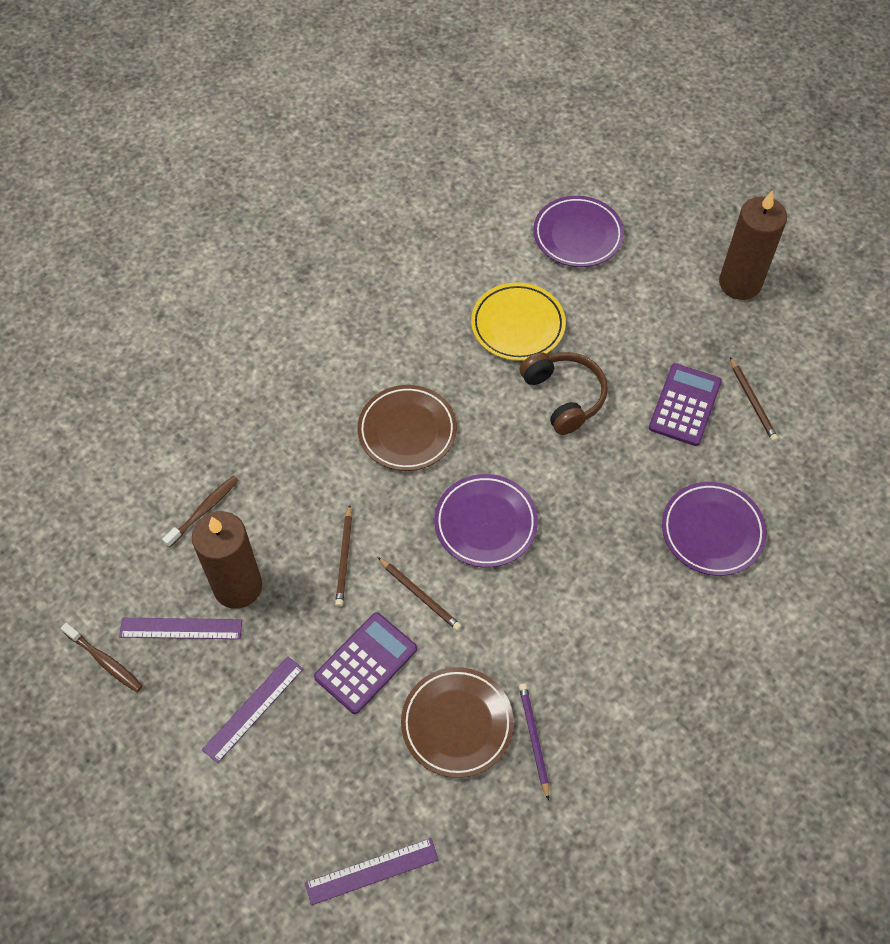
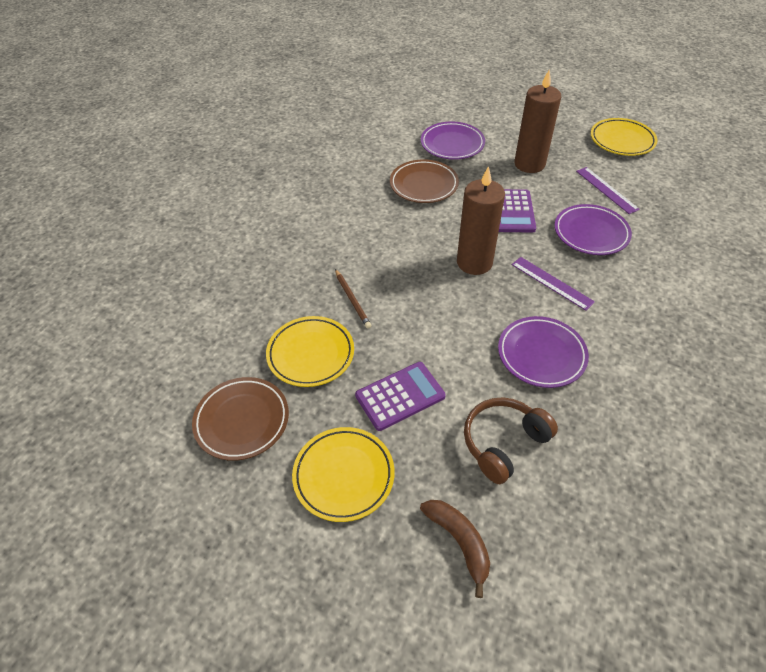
brown banana: none = 0 -> [420,500,490,598] = 1
brown pencil: [335,505,352,607] [378,557,462,631] [730,357,778,442] = 3 -> [335,269,371,328] = 1
brown toothbrush: [61,623,143,692] [162,475,239,548] = 2 -> none = 0
purple pencil: [519,683,549,801] = 1 -> none = 0
purple ruler: [119,618,242,639] [202,656,303,763] [305,838,439,905] = 3 -> [512,257,595,311] [576,167,640,214] = 2
yellow plate: [471,283,566,361] = 1 -> [266,316,354,387] [292,427,394,522] [591,118,657,156] = 3

